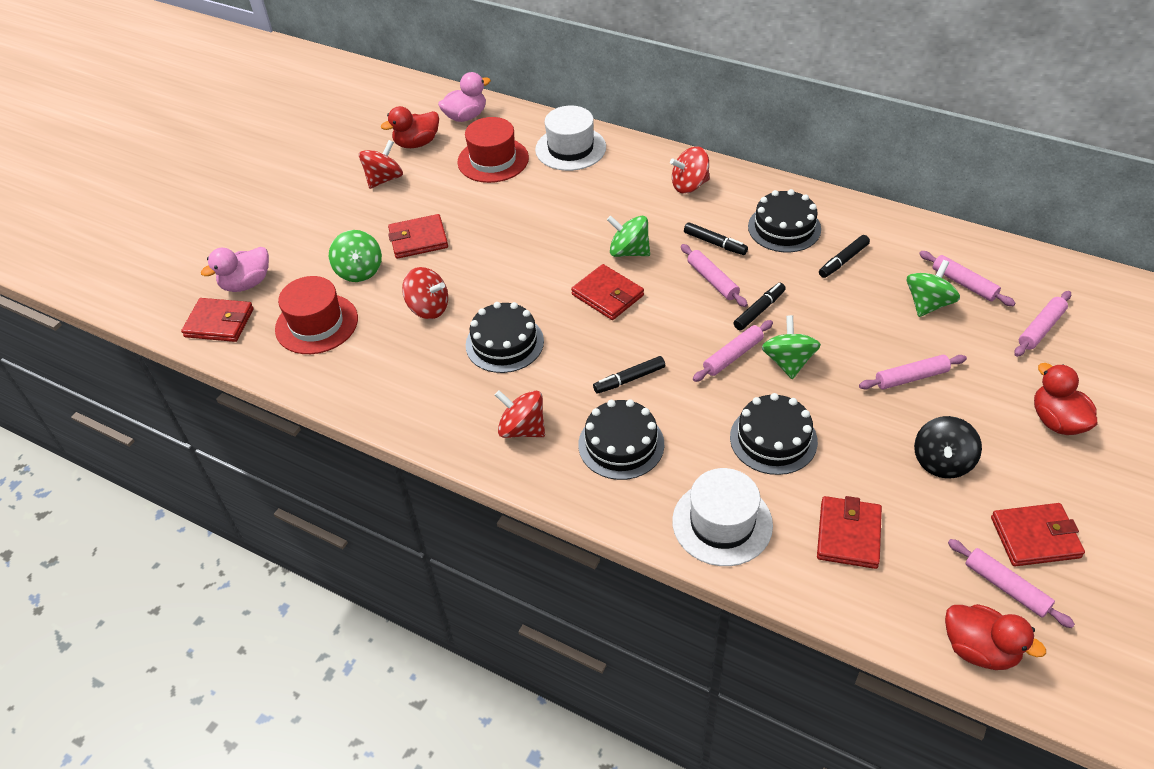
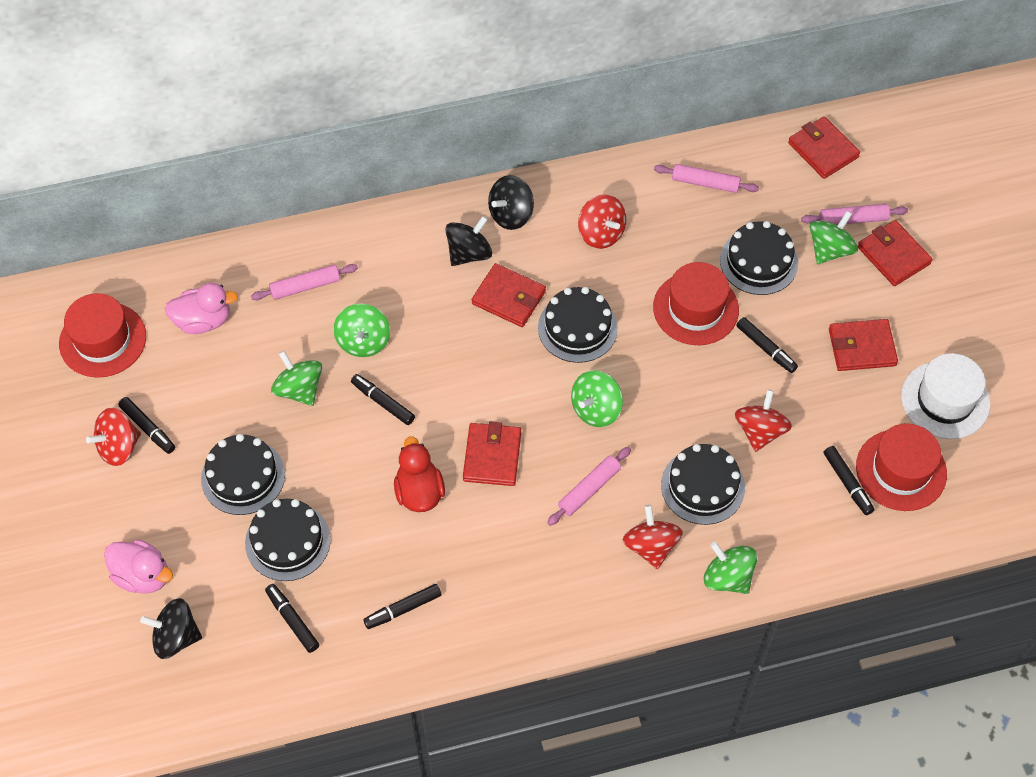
black cake: [466,302,544,373] [578,399,664,480] [730,393,818,475] [748,189,821,252] = 4 -> [201,434,285,515] [245,499,331,581] [538,287,618,363] [661,444,745,525] [720,221,798,295] = 5
black marker: [593,356,665,394] [684,222,748,255] [734,283,786,330] [819,235,870,278] = 4 -> [118,397,175,454] [265,584,319,653] [351,374,415,425] [363,584,442,629] [736,317,798,373] [824,446,874,515] = 6
black spinning top: [914,416,982,479] = 1 -> [140,598,202,659] [445,216,492,266] [488,175,534,230] = 3
green spinning top: [329,230,382,282] [607,216,650,257] [762,315,821,379] [907,260,960,317] = 4 -> [271,350,322,406] [333,304,390,357] [571,370,623,427] [704,541,757,594] [810,211,858,264] = 5
pink rolling pin: [681,244,748,307] [693,320,773,382] [859,355,967,390] [919,251,1015,306] [948,539,1075,628] [1014,291,1071,357] = 6 -> [251,264,358,300] [547,447,631,526] [654,164,759,193] [801,204,908,225] = 4
red duck: [381,106,439,148] [945,604,1046,670] [1034,363,1098,435] = 3 -> [394,436,445,512] = 1
red hat: [275,276,358,354] [457,117,529,183] = 2 -> [59,293,146,378] [653,262,739,345] [856,423,947,511] = 3
white hat: [535,106,606,171] [672,468,773,566] = 2 -> [901,353,990,439] = 1

